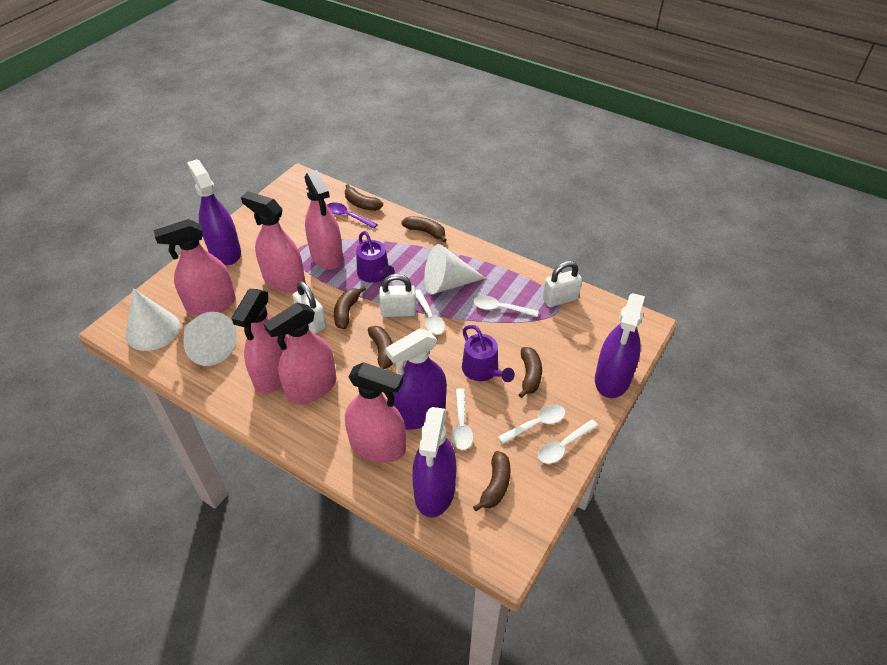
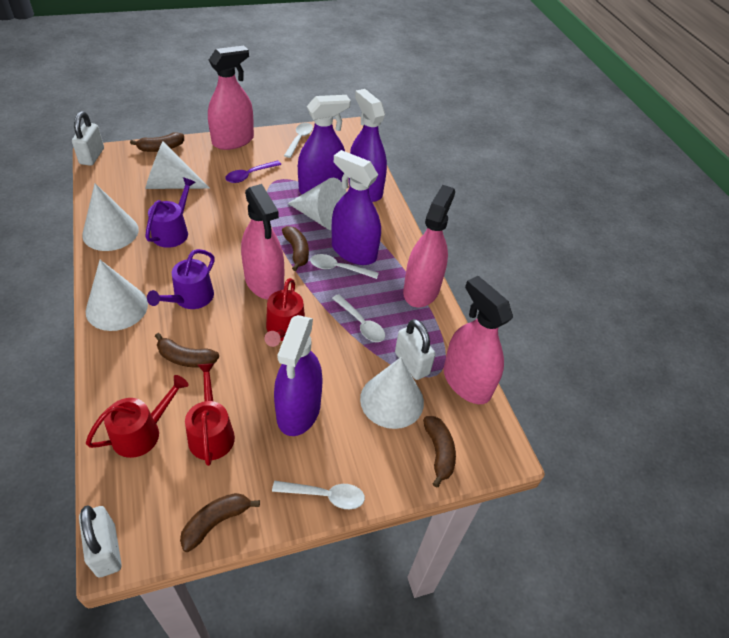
brown banana: [334,286,366,329] [345,184,383,211] [368,326,393,369] [401,216,447,242] [473,451,511,511] [518,347,542,398] = 6 -> [130,132,184,152] [155,333,219,368] [180,493,260,552] [282,226,309,271] [423,416,456,488] = 5
pink spray bottle: [154,219,236,316] [232,289,288,394] [241,191,305,292] [264,303,336,404] [304,170,343,270] [345,362,406,462] = 6 -> [208,46,254,150] [241,184,284,300] [403,185,455,307] [443,276,513,404] = 4
red watering can: none = 0 -> [86,375,189,458] [185,363,235,466] [264,278,305,347] = 3
white cone: [126,288,180,351] [183,312,237,366] [424,244,485,295] = 3 -> [82,183,139,251] [86,260,148,331] [145,142,210,189] [288,178,346,231] [360,357,424,429] = 5
white spoon: [415,289,445,335] [451,388,473,450] [473,295,539,317] [498,404,566,444] [538,419,598,464] = 5 -> [272,481,365,509] [284,123,313,158] [310,254,379,279] [332,294,385,342] = 4

